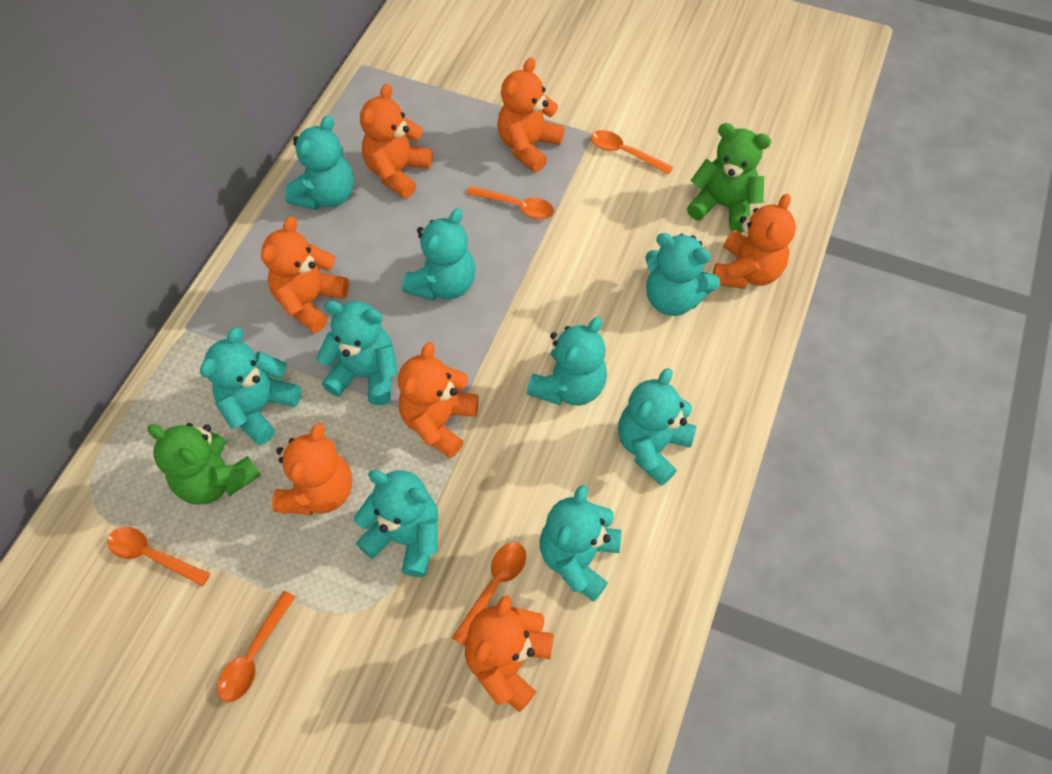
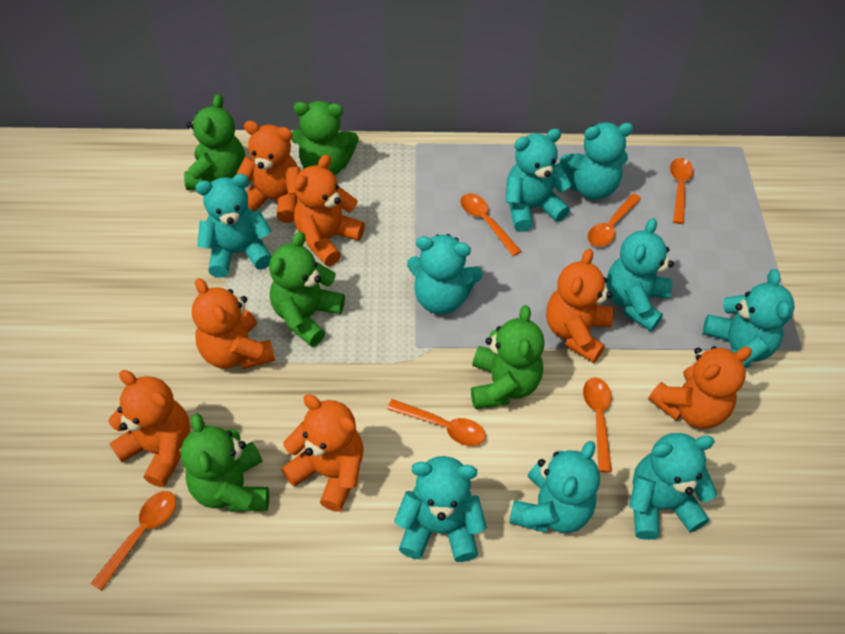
green teddy bear: [147,423,261,505] [687,123,771,233] = 2 -> [181,413,269,512] [184,94,245,190] [269,232,345,347] [291,101,359,176] [471,305,545,409] = 5
orange spoon: [108,527,210,586] [217,591,295,702] [452,543,526,646] [467,186,554,219] [591,130,673,175] = 5 -> [91,491,176,591] [387,399,486,446] [461,193,521,256] [583,377,612,472] [588,194,641,247] [670,158,694,224] = 6

